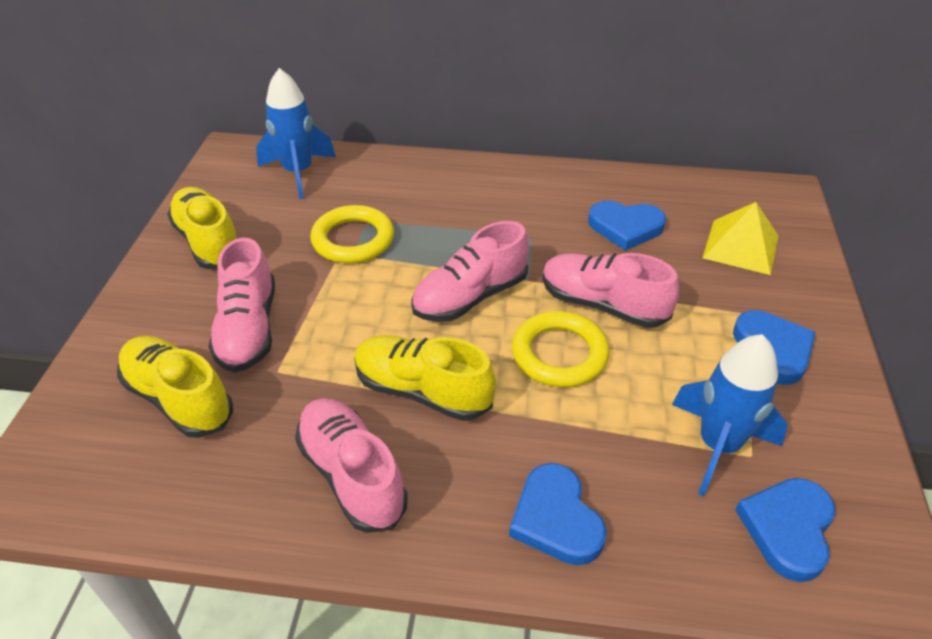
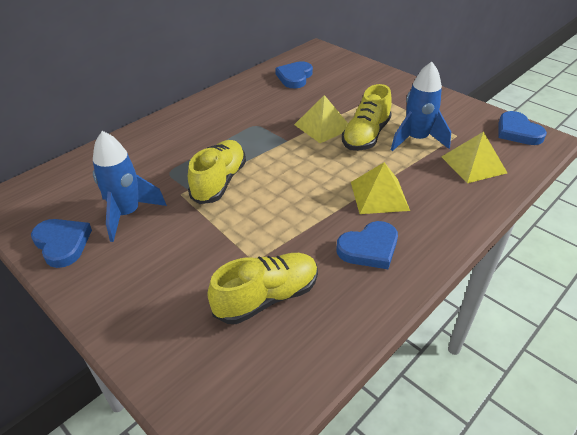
pink shoe: [209,238,275,373] [295,398,408,533] [411,221,529,322] [542,253,679,328] = 4 -> none = 0
yellow pyramid: [703,202,779,275] = 1 -> [294,95,348,143] [351,162,410,214] [441,132,507,183] = 3
yellow ring: [311,205,394,263] [512,311,609,387] = 2 -> none = 0

